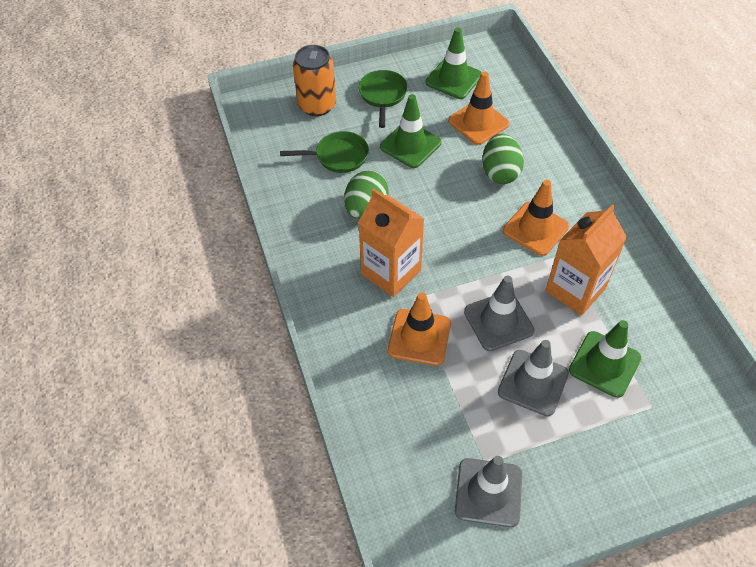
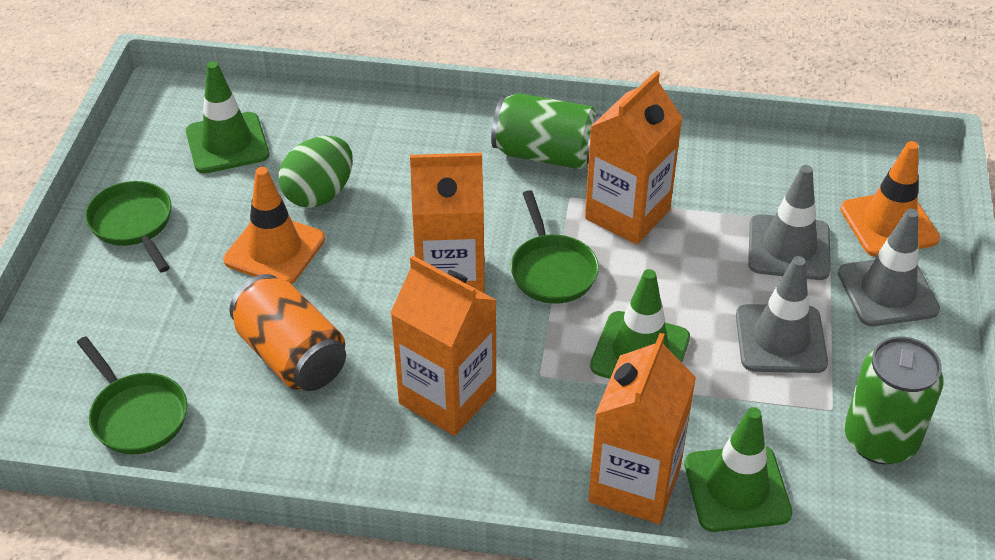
green can: none = 0 -> [491,93,602,170] [844,336,944,464] = 2
green egg: [344,170,389,219] [482,133,524,184] = 2 -> [279,136,353,208] = 1
green pan: [280,131,369,173] [358,70,408,128] = 2 -> [77,337,187,455] [85,181,171,272] [511,190,599,304] = 3
orange carton: [358,189,424,297] [545,204,627,315] = 2 -> [390,256,497,436] [410,153,485,294] [585,71,683,244] [589,333,696,524] = 4
orange traffic cone: [388,292,451,366] [448,71,509,145] [503,180,569,256] = 3 -> [223,167,325,284] [840,141,940,257] = 2

